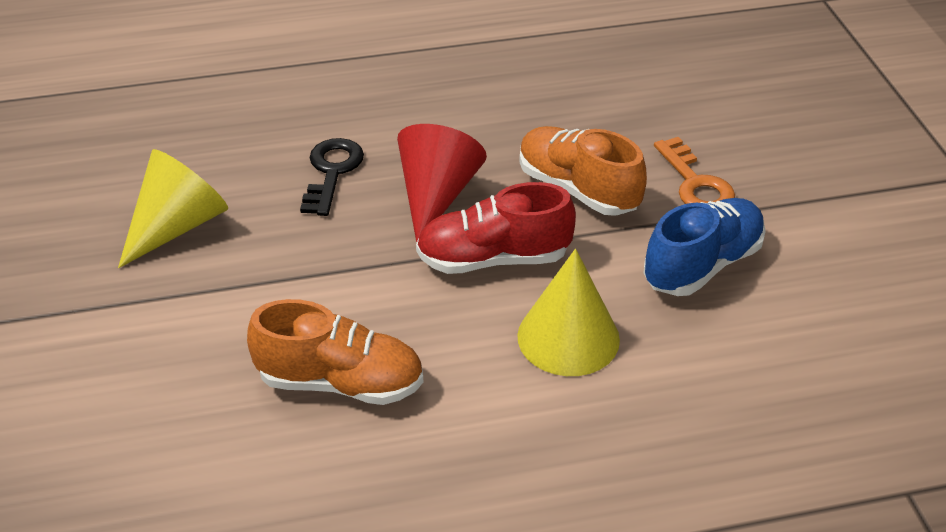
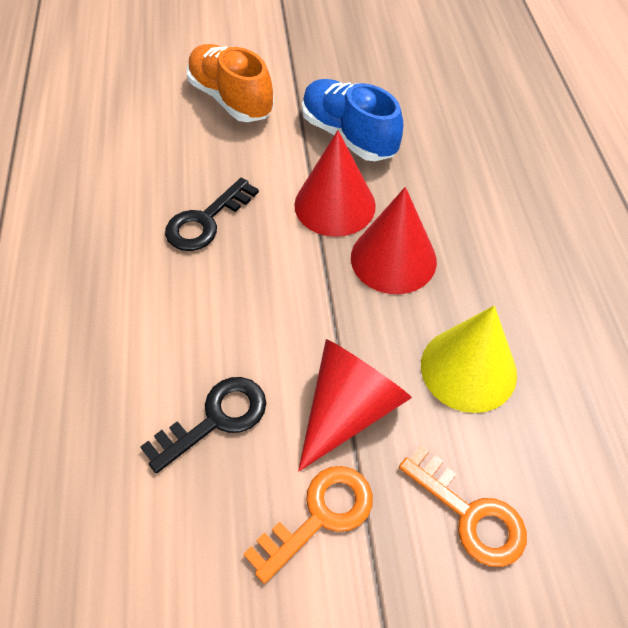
black key: [300,138,364,216] = 1 -> [140,377,266,473] [165,178,259,251] = 2
orange key: [654,137,735,204] = 1 -> [243,466,373,584] [399,445,527,567] = 2
orange shoe: [247,299,423,405] [519,126,647,216] = 2 -> [187,44,274,122] = 1
red cone: [397,124,487,243] = 1 -> [294,130,376,237] [298,339,412,471] [351,187,437,294] = 3
red shoe: [416,182,576,274] = 1 -> none = 0
yellow cone: [118,149,228,268] [517,249,620,376] = 2 -> [421,306,517,413] = 1

